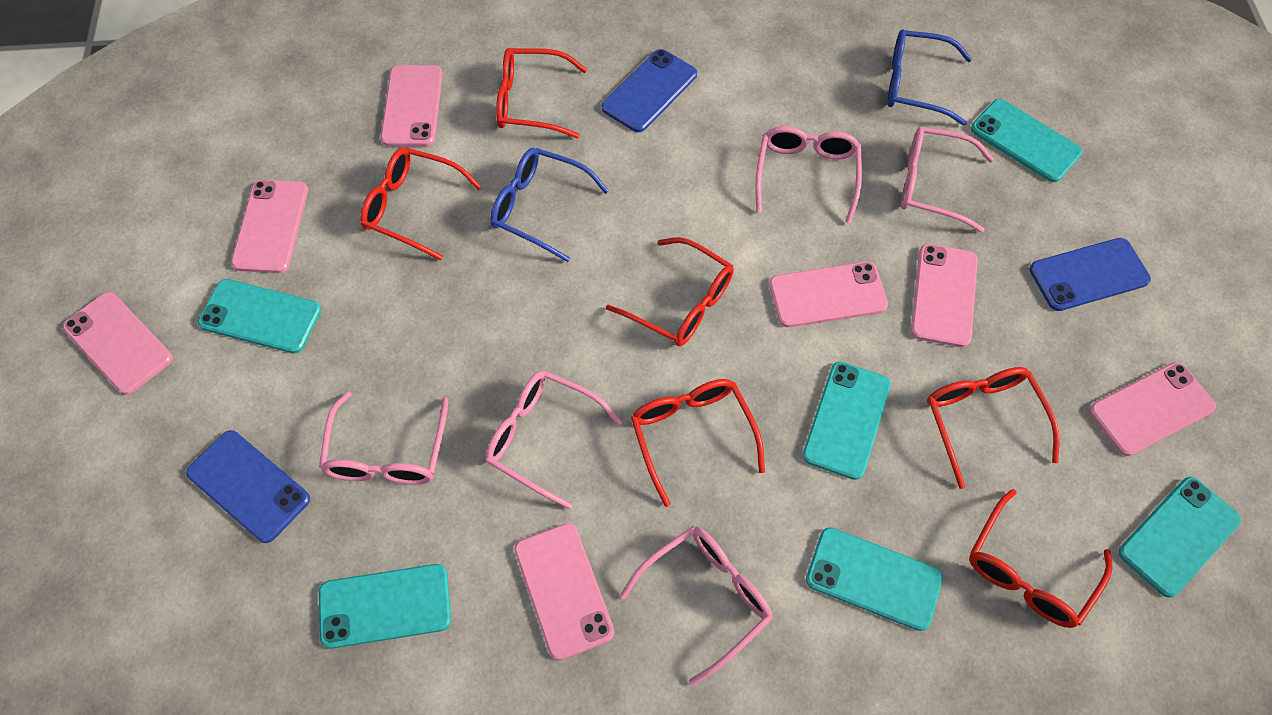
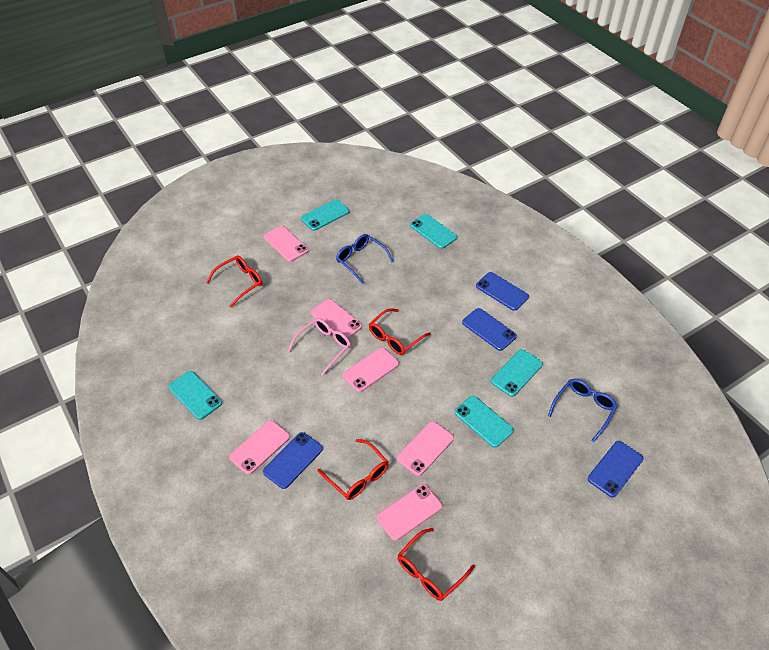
blue phone: [186,430,310,543] [602,49,697,132] [1029,238,1151,311] = 3 -> [263,432,323,489] [462,308,517,351] [476,272,529,311] [588,441,643,497] = 4
pink glasses: [319,392,448,485] [485,370,622,510] [620,526,773,686] [755,126,862,223] [901,126,994,233] = 5 -> [288,318,351,376] = 1
pink phone: [63,292,173,395] [231,180,308,273] [381,65,443,146] [514,523,614,660] [769,262,888,327] [911,244,978,347] [1089,362,1216,456] = 7 -> [229,420,290,475] [263,226,308,262] [311,299,362,339] [342,347,399,392] [377,484,442,541] [397,421,454,476] = 6
red glasses: [360,148,482,260] [496,48,587,138] [606,237,734,346] [631,379,765,507] [927,367,1059,489] [969,489,1112,628] = 6 -> [206,255,262,307] [317,439,389,500] [369,308,431,355] [398,528,475,601] = 4
turquoise phone: [198,279,321,354] [319,564,451,649] [802,362,891,480] [806,527,943,631] [971,99,1082,182] [1118,477,1241,598] = 6 -> [168,371,222,420] [301,199,349,231] [410,214,457,249] [454,396,514,448] [491,349,543,397] = 5

